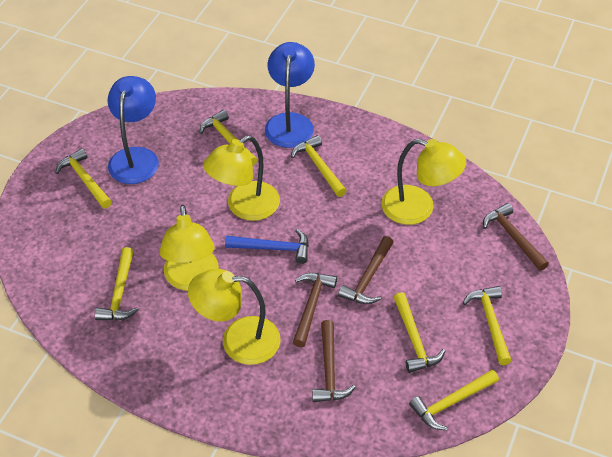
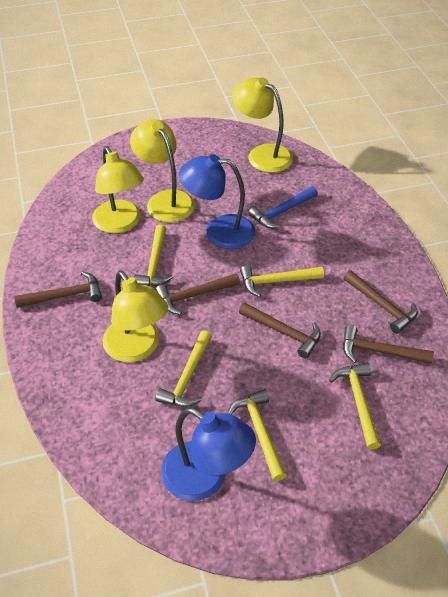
brown hammer: [293,273,337,347] [312,320,356,402] [338,236,394,304] [483,203,549,271] = 4 -> [14,271,102,308] [155,273,240,315] [239,302,321,358] [343,270,417,334] [343,325,434,364] = 5
yellow hammer: [55,148,112,208] [95,247,138,320] [200,110,257,166] [291,135,347,197] [393,292,445,373] [409,370,499,430] [463,286,512,365] = 7 -> [133,225,173,286] [155,331,212,407] [228,389,287,481] [240,265,324,297] [329,363,381,450] = 5

